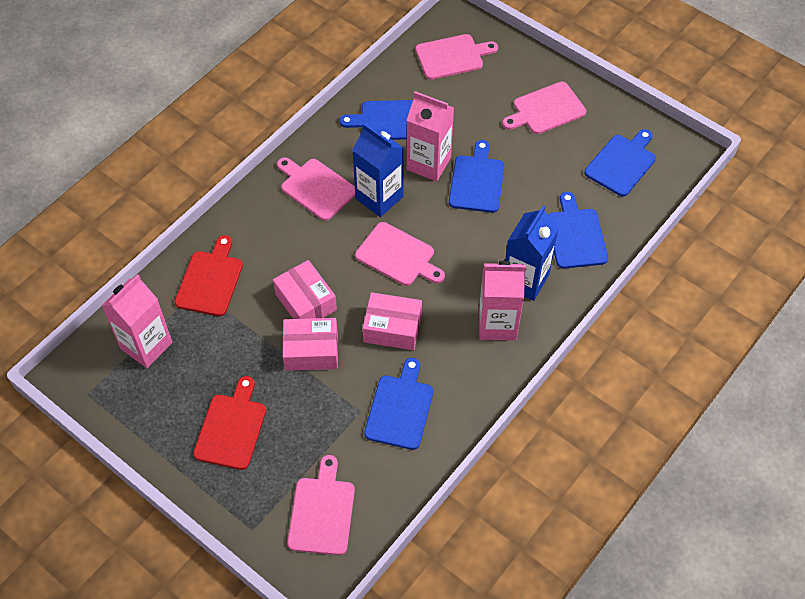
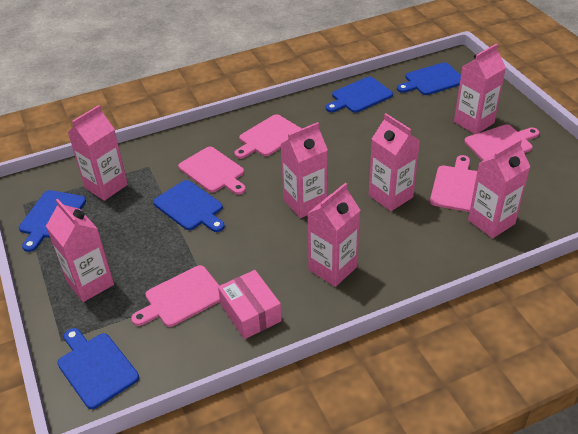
blue carton: [352,123,403,217] [505,206,559,301] = 2 -> none = 0
pink box: [273,260,337,319] [283,318,338,371] [363,292,422,350] = 3 -> [218,270,282,339] = 1
pink carton: [101,274,172,368] [406,91,454,181] [479,261,526,341] = 3 -> [46,199,114,302] [68,105,128,201] [281,122,328,218] [307,183,360,287] [369,113,420,211] [454,43,506,134] [468,139,530,238] = 7
red cutting board: [175,235,243,316] [193,376,266,470] = 2 -> none = 0

